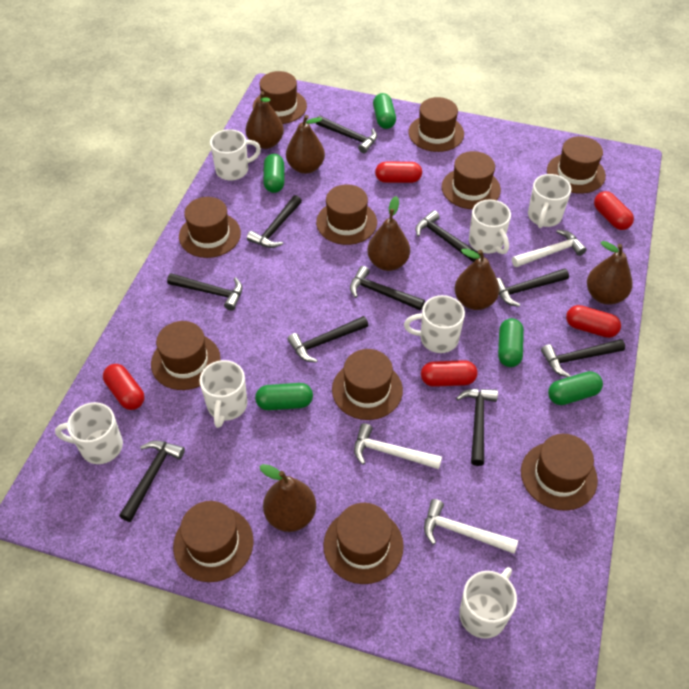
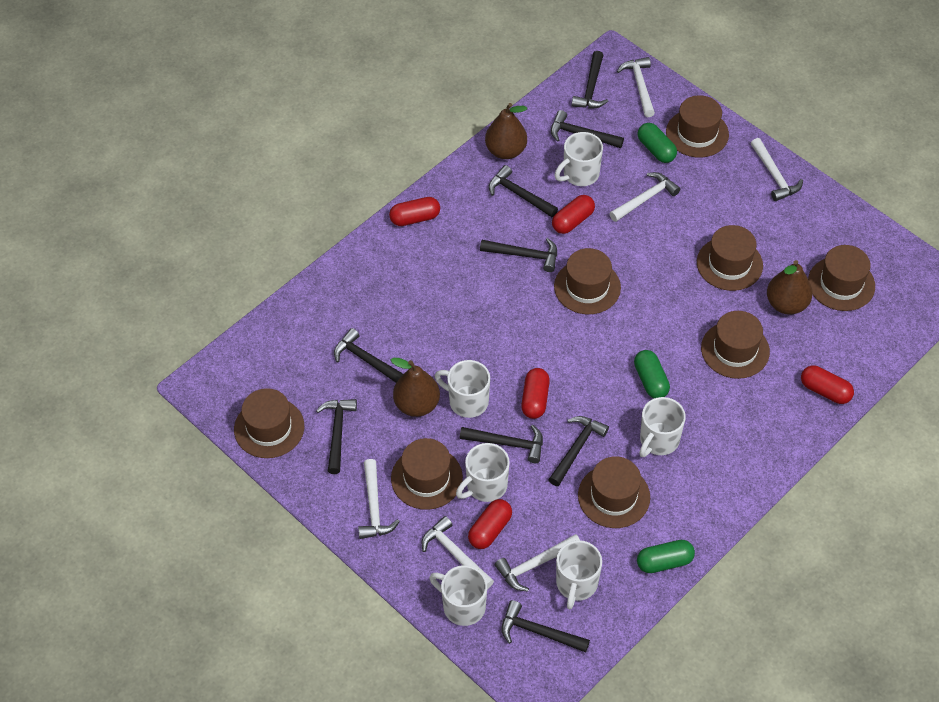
black hammer: [119,441,185,522] [167,273,243,311] [247,195,302,248] [287,316,369,363] [316,116,377,153] [350,266,425,311] [415,210,479,262] [456,389,498,466] [497,268,569,307] [541,339,625,377] = 10 -> [316,399,357,474] [334,328,403,383] [460,425,543,463] [480,238,557,272] [489,165,558,217] [501,600,590,653] [548,416,609,486] [551,110,624,148] [572,51,608,108] = 9
brown hat: [151,321,221,390] [173,501,253,582] [179,197,241,258] [253,71,307,124] [316,184,377,245] [323,503,404,584] [332,349,403,420] [408,97,464,152] [442,151,501,209] [521,434,598,511] [547,136,606,194] = 11 -> [234,388,304,458] [391,438,463,510] [554,248,621,314] [578,456,650,528] [666,95,729,158] [697,225,763,291] [701,311,770,379] [808,245,875,311] = 8
brown pear: [246,91,284,149] [259,464,316,532] [286,115,325,174] [367,196,410,271] [455,249,499,310] [587,241,633,305] = 6 -> [391,358,440,417] [485,103,527,159] [767,260,813,315] = 3
green capsule: [255,383,313,410] [263,154,284,193] [373,93,396,129] [498,318,524,367] [548,371,603,405] = 5 -> [634,350,670,398] [637,123,677,163] [637,540,695,573] = 3
white hammer: [354,423,442,469] [424,499,518,554] [512,230,587,267] = 3 -> [358,459,400,539] [422,516,494,589] [495,534,580,591] [609,172,680,222] [617,57,655,117] [751,138,803,201] = 6
white mug: [55,402,123,464] [199,360,247,428] [210,129,261,181] [404,295,465,353] [459,567,517,639] [469,199,511,254] [528,174,571,228] = 7 -> [429,565,487,626] [435,360,490,418] [456,443,510,502] [555,132,603,186] [556,540,602,609] [639,397,686,457] = 6

